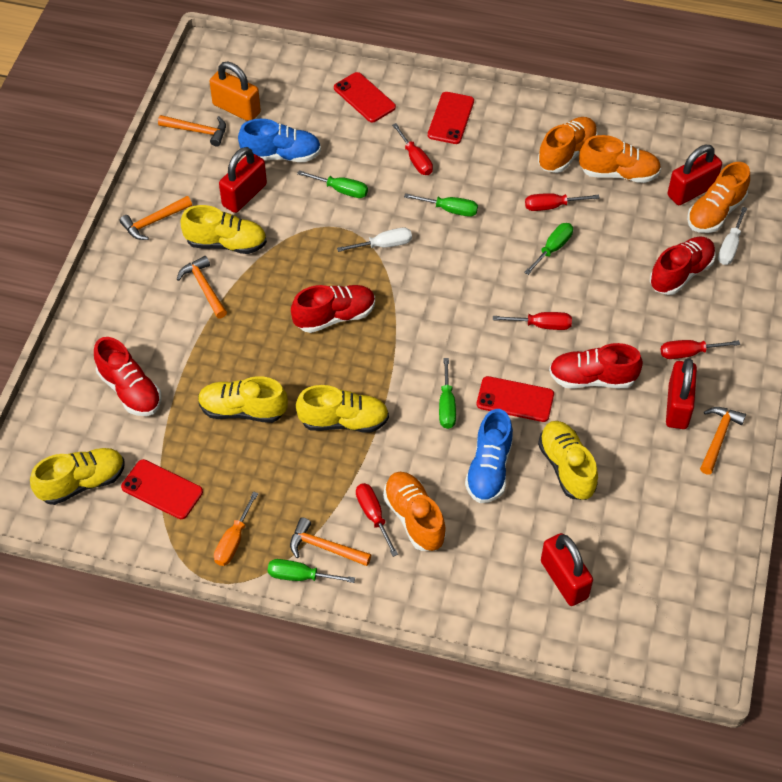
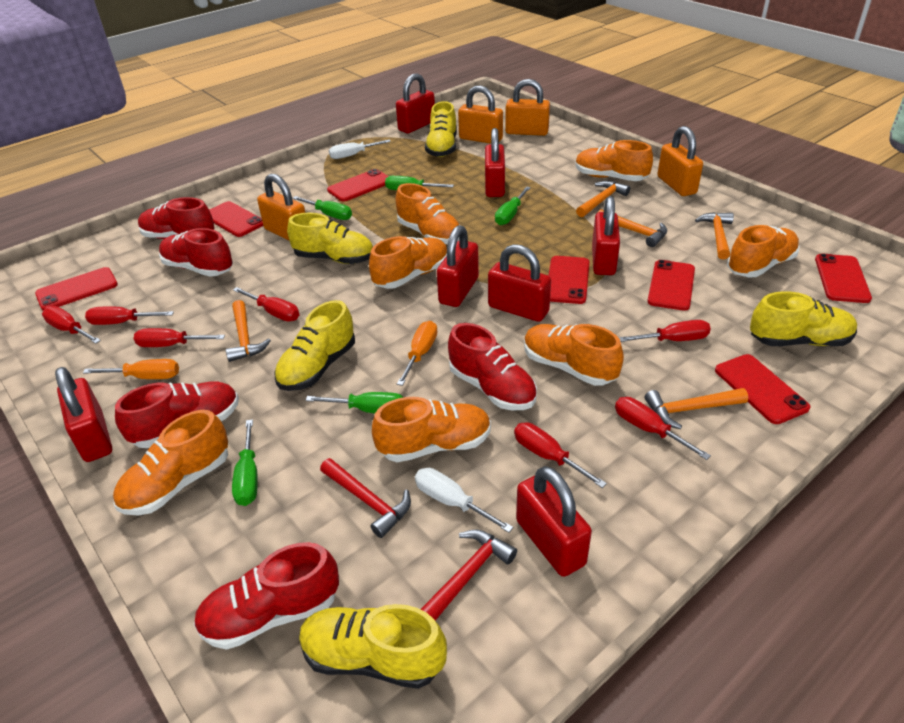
blue shoe: [238,119,321,162] [465,409,513,503] = 2 -> none = 0
orange padlock: [209,62,261,121] = 1 -> [257,174,305,241] [458,85,503,144] [505,79,550,136] [657,126,703,196] = 4
orange screwdriver: [214,491,258,566] = 1 -> [83,359,179,379] [397,321,437,386] = 2
orange shoe: [383,472,446,551] [538,117,598,173] [579,135,661,183] [687,162,750,233] = 4 -> [113,410,228,515] [369,236,447,289] [372,397,491,462] [396,183,461,244] [524,324,624,386] [575,140,653,181] [727,225,800,277] = 7
red hammer: none = 0 -> [320,458,411,538] [421,530,517,621] = 2
red padlock: [219,147,267,213] [541,533,593,606] [666,358,697,429] [668,145,722,205] = 4 -> [55,367,112,462] [396,73,435,133] [437,225,479,307] [485,128,505,197] [488,244,551,322] [516,466,592,577] [592,196,620,275] = 7
red phone: [121,459,203,519] [334,72,396,122] [428,92,474,144] [477,376,554,422] = 4 -> [35,267,118,311] [209,201,263,237] [327,169,389,202] [548,256,590,304] [647,260,695,311] [715,354,810,424] [815,254,872,303] = 7
red screwdriver: [356,483,398,557] [392,123,433,175] [493,312,572,330] [525,193,600,211] [661,340,740,359] = 5 -> [42,306,101,344] [85,306,174,325] [134,328,225,347] [233,287,299,321] [514,422,607,488] [615,397,711,460] [618,320,711,342] = 7
red shoe: [94,337,161,416] [291,285,375,333] [549,343,643,389] [650,236,716,295] = 4 -> [115,381,239,448] [138,197,214,239] [159,228,233,277] [193,542,339,650] [448,323,537,410] = 5

